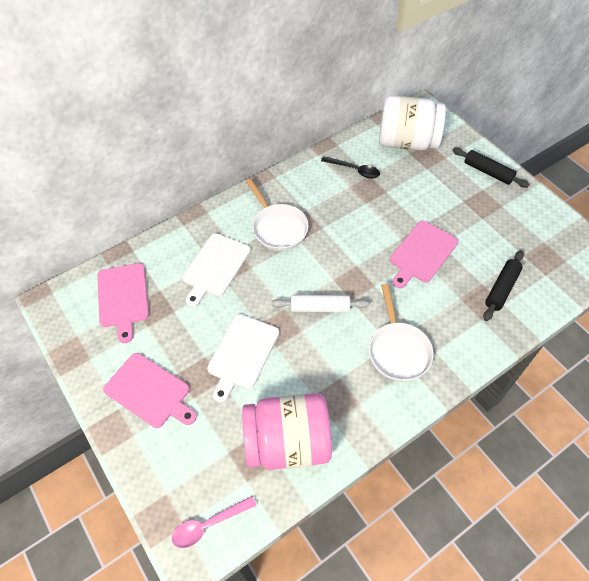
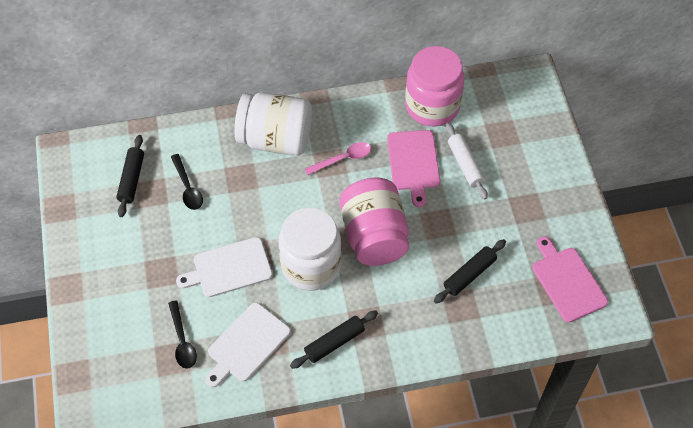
black rolling pin: [452,148,530,188] [483,250,524,321] = 2 -> [116,135,144,217] [290,310,378,369] [434,239,506,303] = 3
black spoon: [321,156,380,179] = 1 -> [168,300,197,369] [171,154,203,210] = 2
pink cutting board: [97,263,149,343] [103,353,197,428] [390,221,458,288] = 3 -> [387,130,440,207] [532,236,608,322] = 2
pink jar: [242,393,332,470] = 1 -> [340,177,409,266] [405,46,464,126] = 2
white jar: [379,95,446,151] = 1 -> [234,92,312,156] [279,207,342,291] = 2
white pan: [245,179,309,251] [369,283,433,382] = 2 -> none = 0

